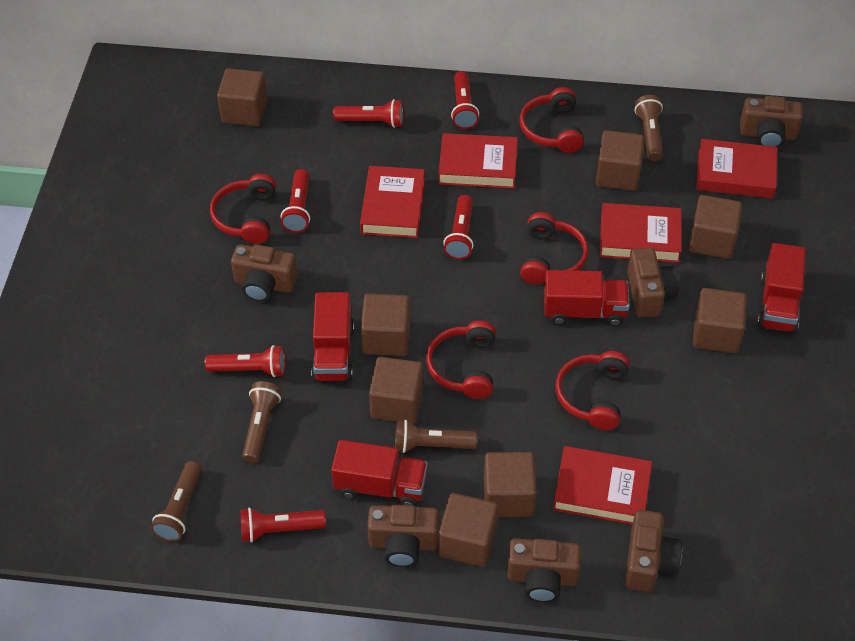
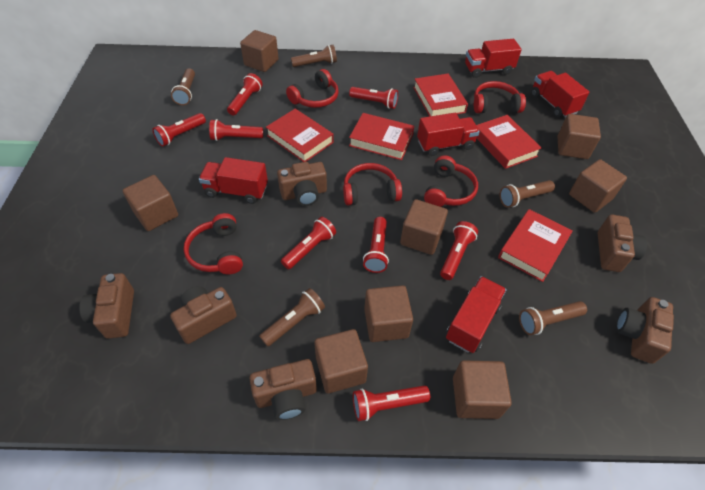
brown flashlight: [151,461,202,542] [242,381,281,463] [395,420,477,453] [635,95,663,161] = 4 -> [171,68,195,105] [259,288,325,347] [291,45,337,67] [500,180,555,208] [519,301,587,335] = 5
red flashlight: [205,345,285,377] [240,508,326,542] [281,169,310,233] [333,99,403,128] [443,195,474,260] [451,71,479,129] = 6 -> [152,113,206,147] [209,119,263,141] [227,73,263,116] [281,217,336,269] [349,87,398,109] [353,385,430,421] [363,217,389,273] [440,221,478,280] = 8
red truck: [311,292,354,381] [331,440,427,507] [544,270,630,327] [757,243,806,333] = 4 -> [199,157,268,204] [417,113,480,156] [446,276,506,353] [465,39,522,78] [531,71,590,117] = 5

